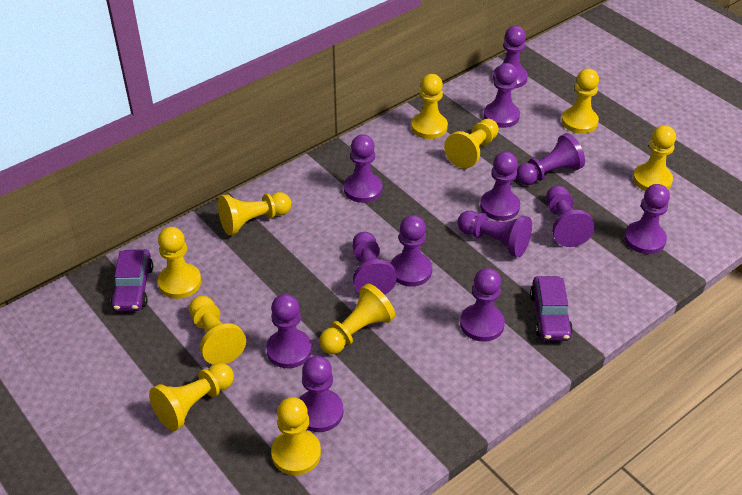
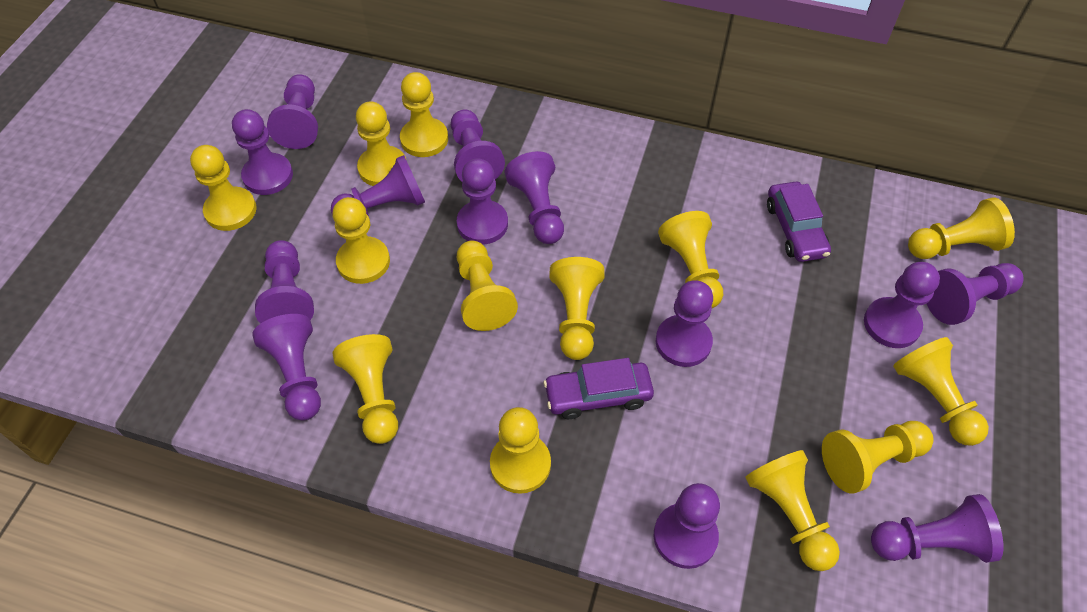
yellow pawn: [149,363,234,431] [158,227,201,299] [189,296,246,364] [218,192,291,235] [271,397,321,475] [319,283,395,354] [411,74,448,139] [444,119,499,169] [562,69,599,134] [633,125,676,191] = 10 -> [190,145,257,231] [332,197,390,284] [333,334,398,444] [356,101,406,186] [400,72,448,157] [457,241,518,331] [490,407,551,494] [550,257,605,360] [658,211,723,308] [745,450,840,571] [822,421,934,494] [893,337,989,446] [908,197,1015,259] = 13

